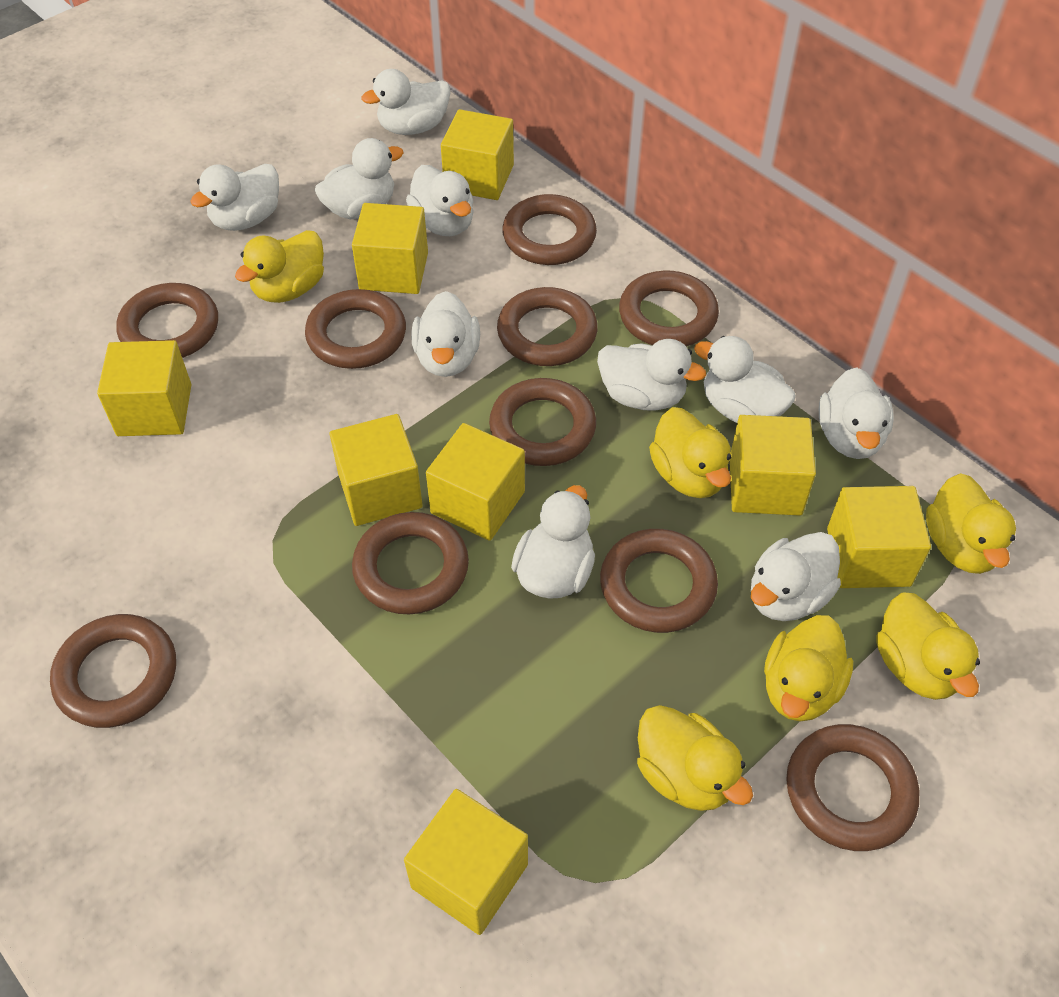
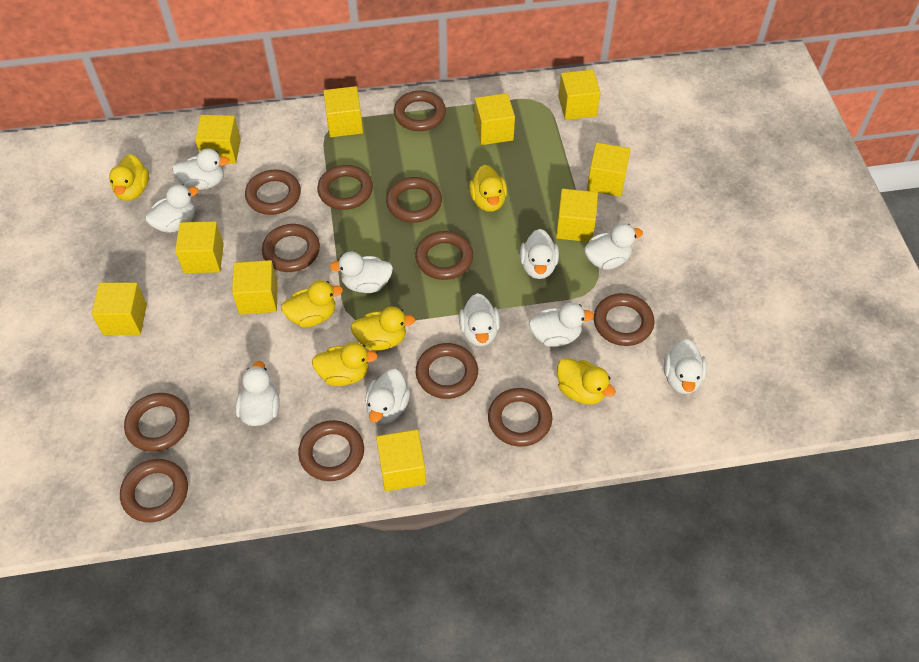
brown ring: [50,614,176,728] [116,283,218,358] [305,289,406,369] [352,512,469,615] [489,378,596,466] [497,287,598,366] [502,194,597,265] [600,529,718,633] [619,270,719,346] [786,724,919,851] = 10 -> [120,459,188,522] [124,393,190,452] [245,170,301,215] [262,224,320,272] [298,420,364,481] [317,165,373,210] [386,177,442,223] [394,90,446,131] [415,231,473,280] [416,343,478,399] [488,388,552,447] [594,293,655,346] = 12
yellow cube: [97,340,191,436] [330,414,423,526] [352,203,428,294] [404,789,528,935] [426,423,525,541] [441,109,514,200] [730,415,816,516] [827,486,931,588] = 8 -> [91,282,147,335] [175,221,224,273] [195,115,241,164] [232,260,278,315] [323,86,363,137] [376,429,426,491] [474,93,515,145] [556,189,598,242] [559,70,601,120] [587,143,631,197] = 10

